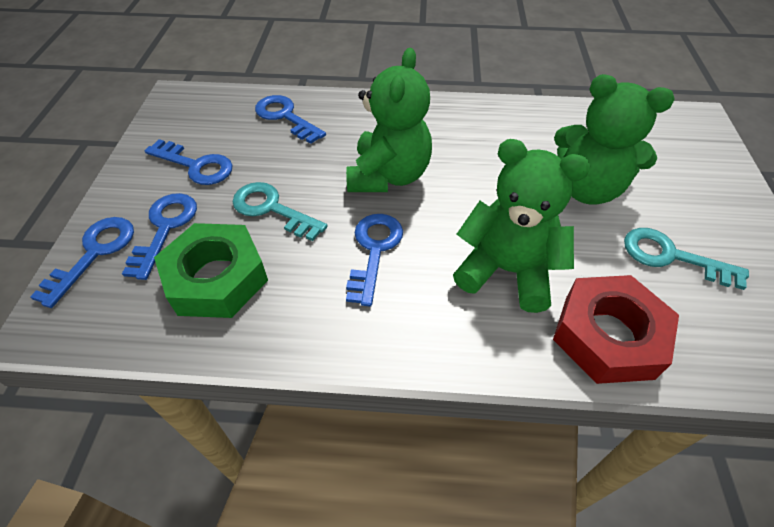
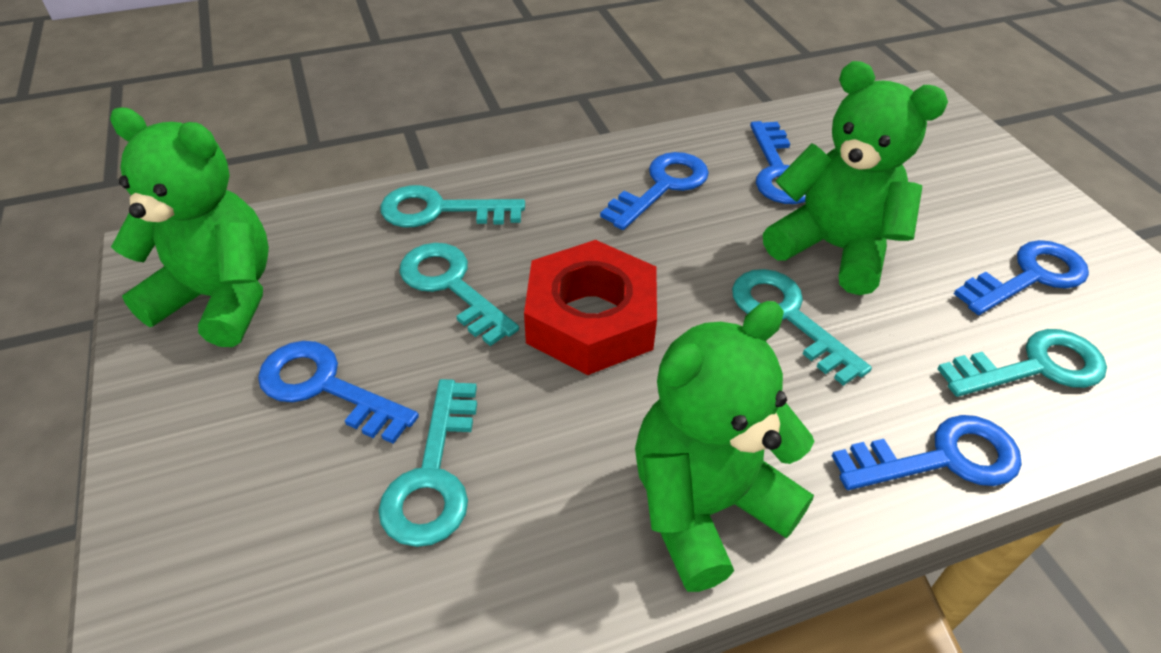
green nut: [154,223,268,318] = 1 -> none = 0
turquoise key: [233,182,327,241] [624,228,749,290] = 2 -> [378,379,477,547] [380,185,525,227] [399,243,519,346] [732,269,872,386] [937,329,1107,397] = 5

